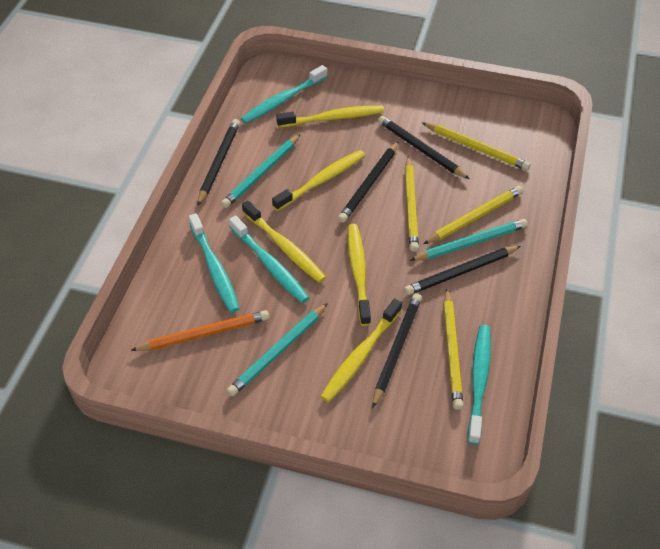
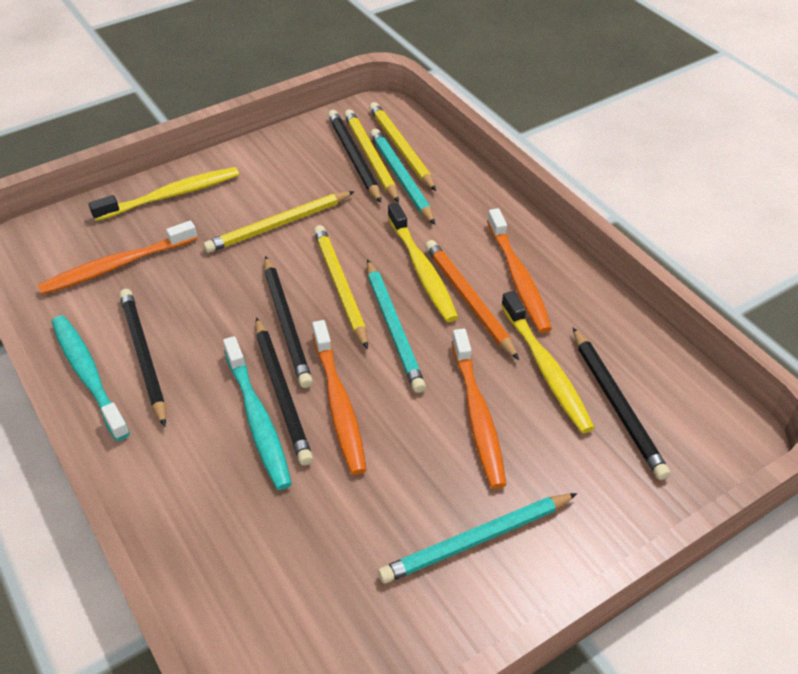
orange toothbrush: none = 0 -> [38,221,197,295] [312,320,367,475] [452,329,506,489] [487,208,552,333] = 4
turquoise toothbrush: [189,213,240,313] [229,215,309,303] [241,65,327,124] [468,325,491,444] = 4 -> [52,315,130,441] [223,336,292,490] = 2
yellow toothbrush: [242,200,326,283] [272,150,365,211] [276,105,384,128] [320,298,402,402] [348,224,371,326] = 5 -> [88,167,239,221] [387,203,458,322] [501,291,595,433] = 3

